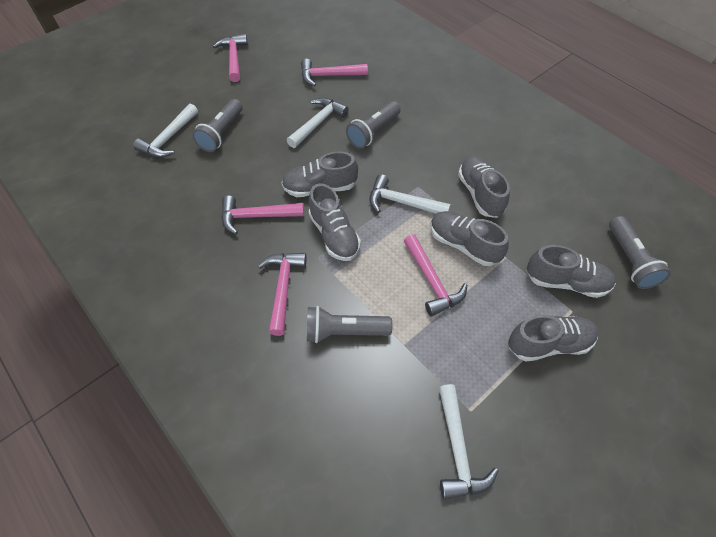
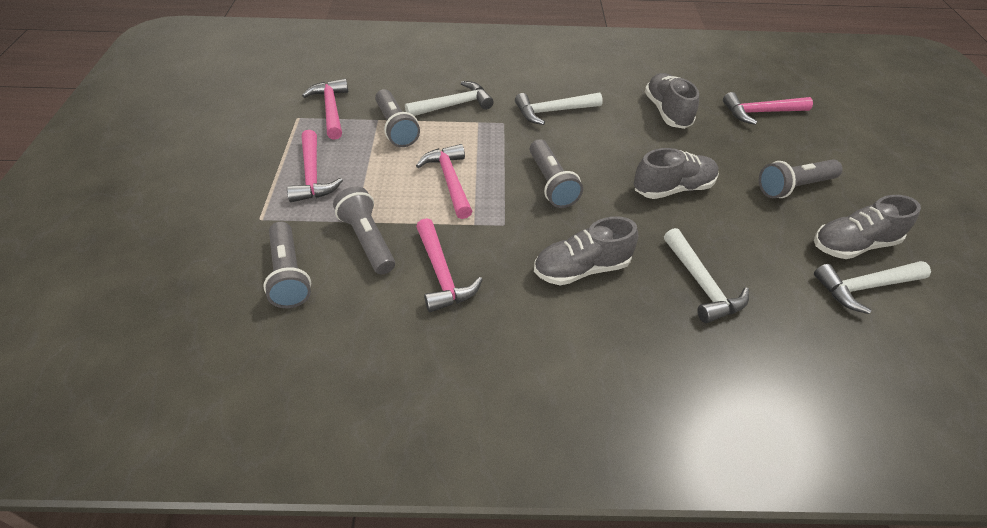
grey flashlight: [192,99,243,152] [307,306,392,343] [346,101,401,149] [609,216,671,289] = 4 -> [263,221,311,308] [333,186,395,274] [375,89,420,147] [530,139,583,208] [759,159,843,198] = 5
grey shoe: [282,152,358,197] [308,183,361,261] [430,211,509,266] [458,156,510,218] [508,315,599,362] [526,245,616,298] = 6 -> [534,217,638,285] [634,148,719,199] [645,73,699,129] [814,195,921,259] = 4

